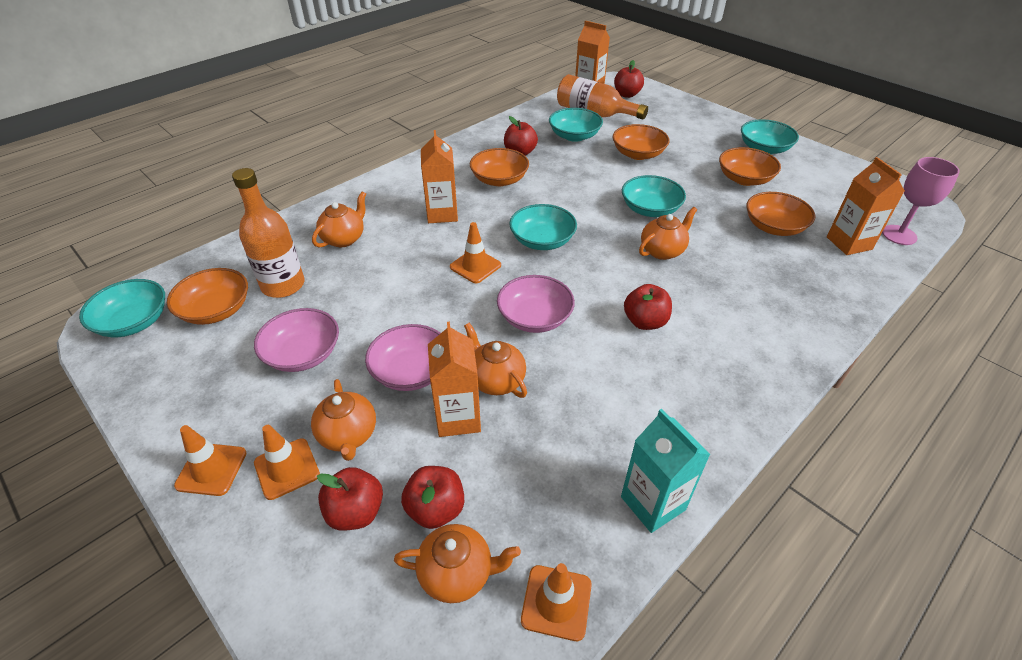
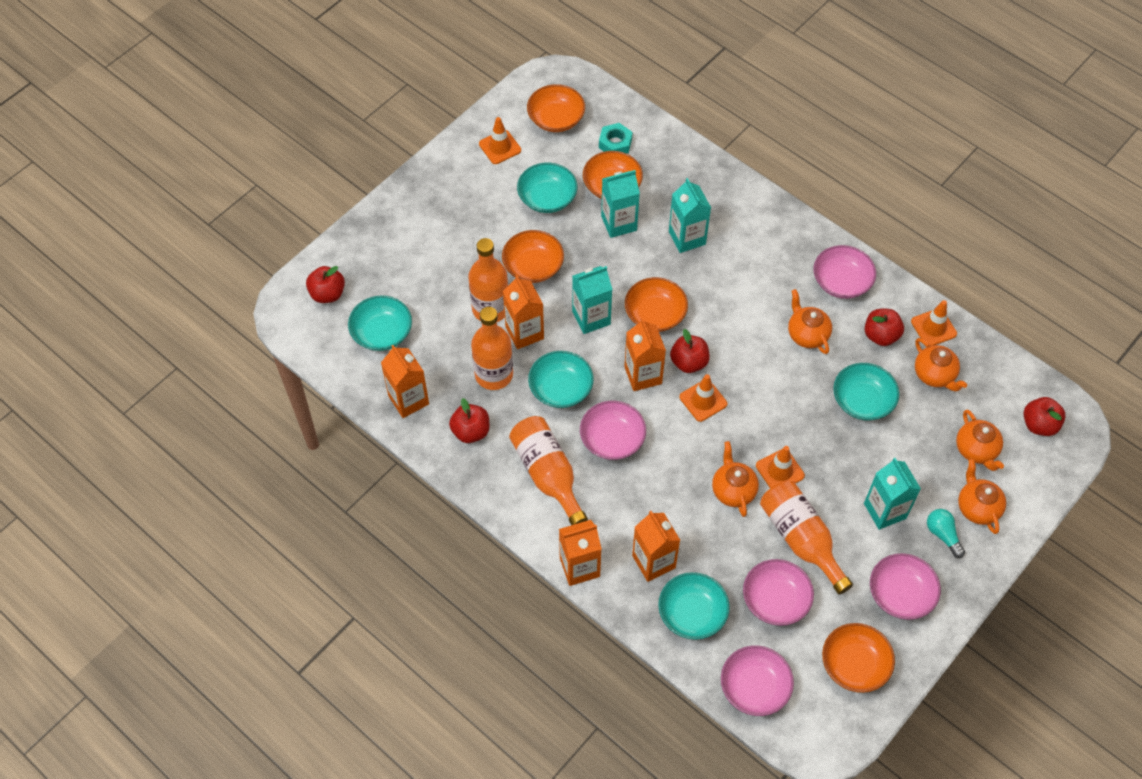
orange bottle: [232,168,305,298] [557,74,648,120] = 2 -> [468,238,508,322] [471,307,513,390] [509,416,588,525] [760,480,853,595] = 4
orange carton: [421,130,458,223] [428,321,481,437] [575,21,610,84] [827,157,905,255] = 4 -> [381,345,429,418] [503,275,544,349] [559,520,601,586] [624,318,666,391] [632,511,680,582] = 5
pink bowl: [254,308,339,372] [365,324,441,391] [497,275,575,333] = 3 -> [580,401,646,460] [721,646,794,716] [743,559,814,626] [814,245,876,299] [870,553,941,620] = 5
pink goblet: [882,157,960,245] = 1 -> none = 0
turquoise carton: [621,409,710,533] = 1 -> [572,266,612,334] [601,170,640,238] [669,178,711,253] [864,458,921,530] = 4
turquoise light bulb: none = 0 -> [927,509,965,558] = 1
turquoise nut: none = 0 -> [599,123,633,154] = 1

